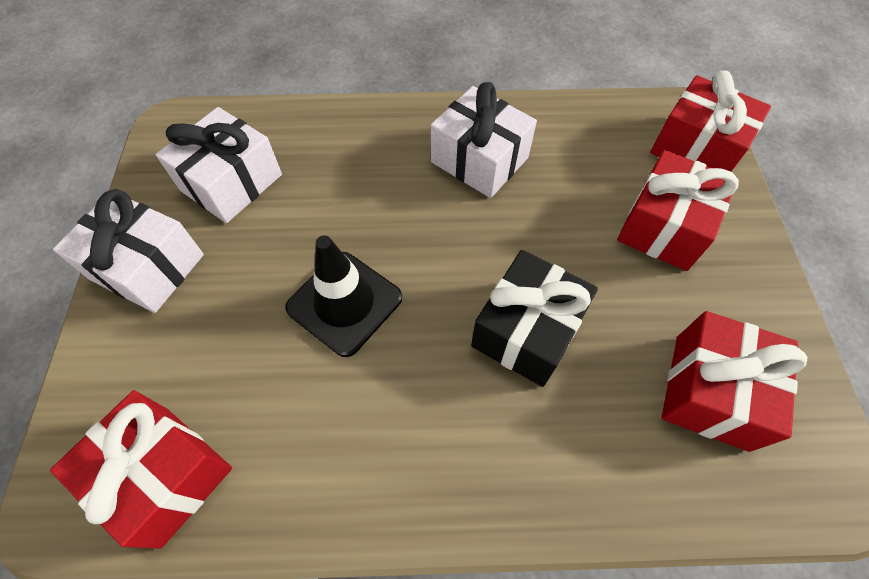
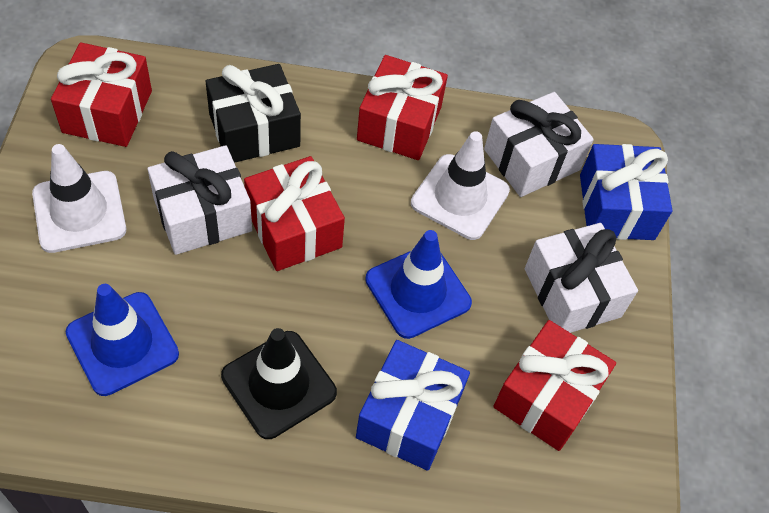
blue gift: none = 0 -> [356,340,470,471] [580,144,672,240] = 2
blue traffic cone: none = 0 -> [66,284,179,396] [365,230,472,339] = 2
white traffic cone: none = 0 -> [32,144,126,253] [411,131,510,240] = 2

